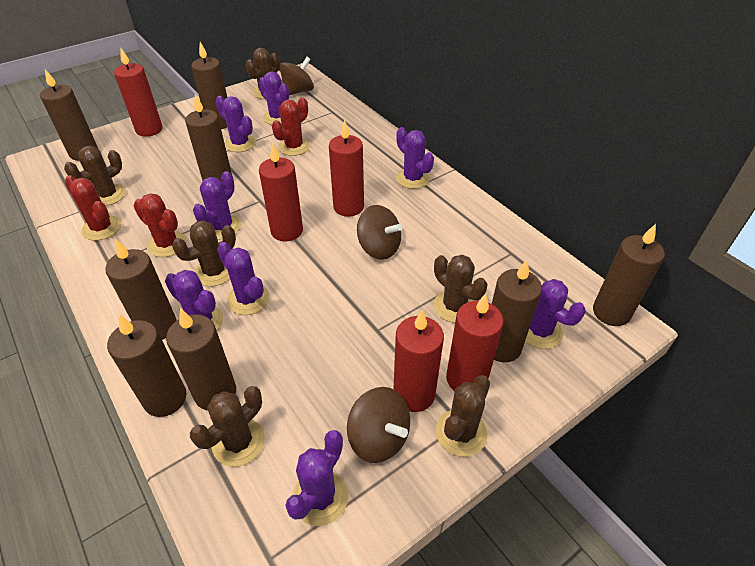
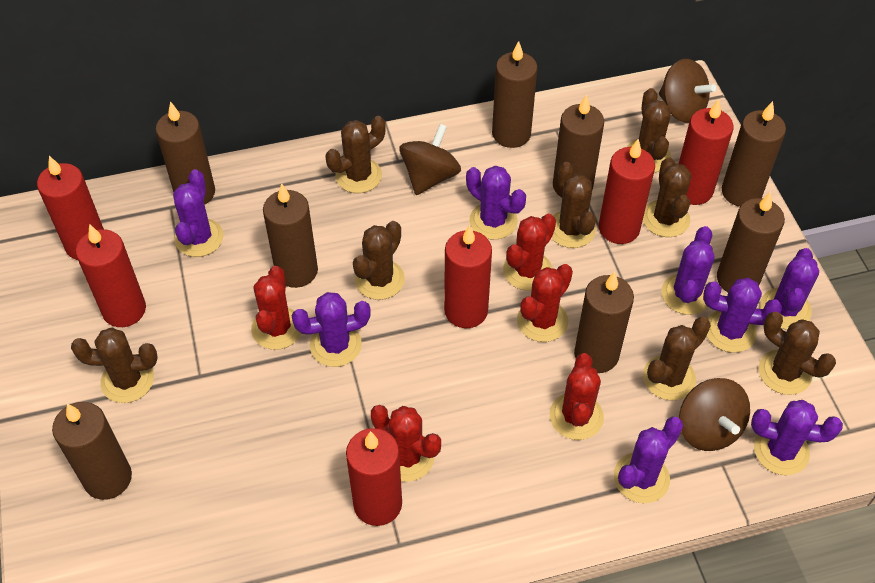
brown cactus: [64,146,126,206] [172,220,236,286] [190,386,265,467] [245,48,279,99] [433,255,488,323] [436,375,490,457] = 6 -> [71,328,158,403] [326,116,386,193] [353,221,405,300] [552,162,596,248] [627,88,671,173] [643,158,691,237] [643,317,711,400] [759,312,836,395] = 8
red cactus: [65,175,121,241] [134,193,187,257] [272,97,310,156] = 3 -> [251,266,301,350] [371,405,441,482] [503,214,556,291] [517,264,573,342] [550,353,604,440] = 5
red candle: [114,48,163,137] [259,143,303,241] [329,120,364,217] [393,310,444,412] [446,293,504,391] = 5 -> [37,156,104,260] [76,224,146,327] [346,428,402,526] [444,225,492,328] [599,139,655,244] [679,99,734,205] = 6

